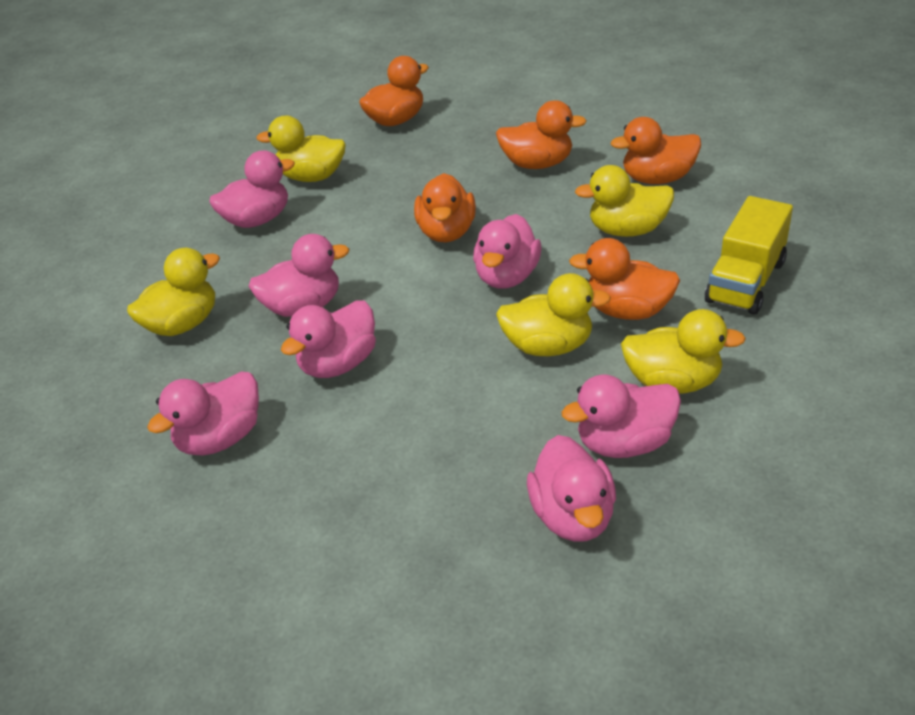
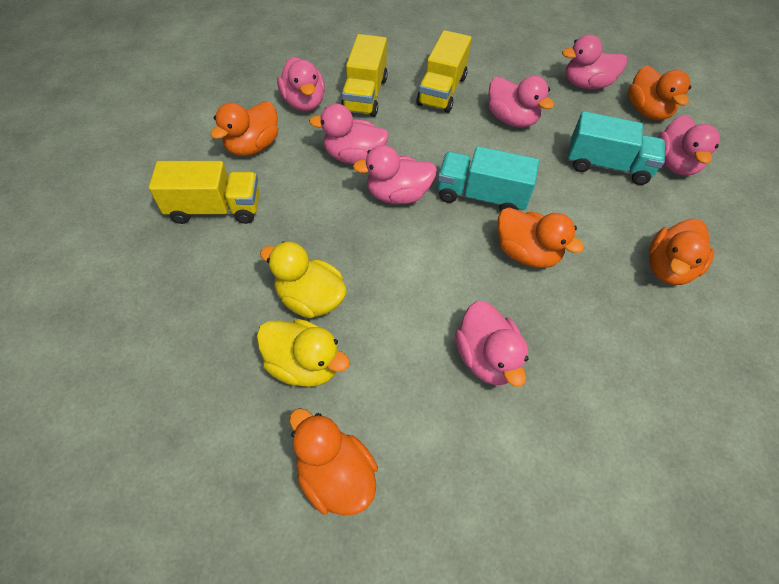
turquoise truck: none = 0 -> [438,146,539,212] [568,111,665,185] = 2
yellow duck: [127,248,220,336] [256,116,346,182] [496,273,611,356] [575,165,674,237] [621,309,746,394] = 5 -> [257,319,350,387] [260,241,347,318] = 2
yellow truck: [705,196,793,315] = 1 -> [149,161,260,224] [341,34,388,117] [416,30,472,113] = 3

